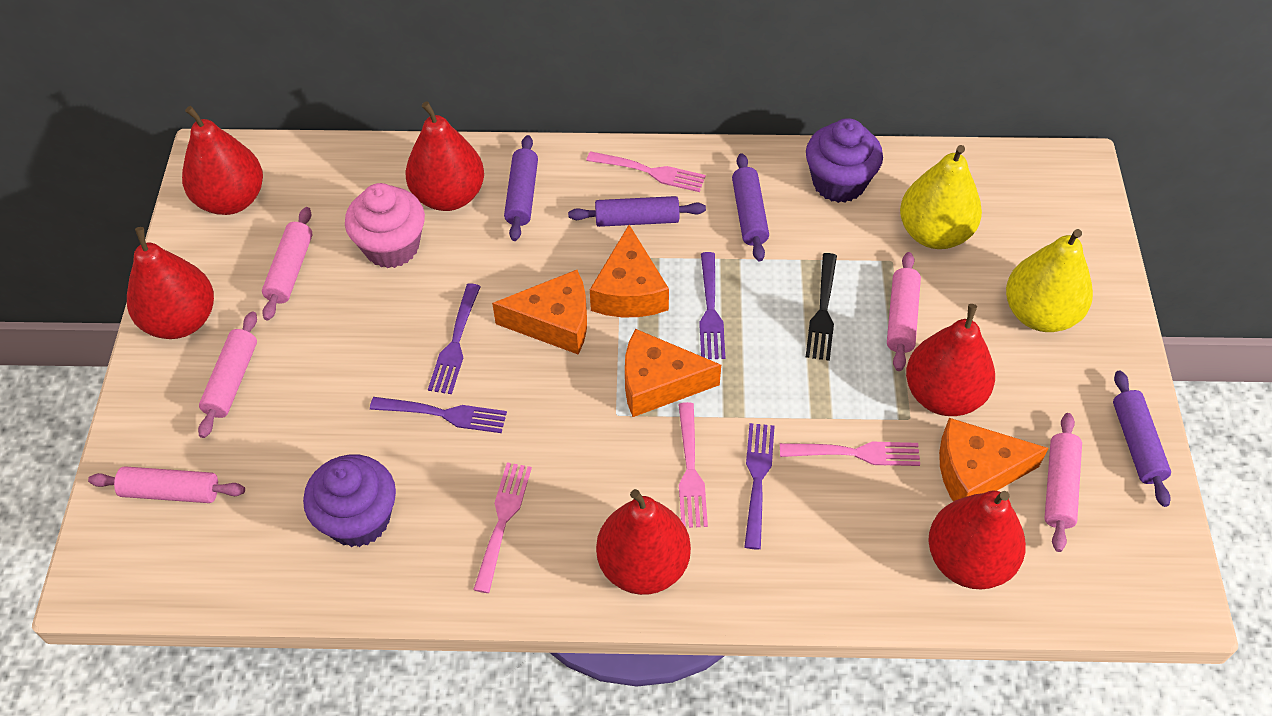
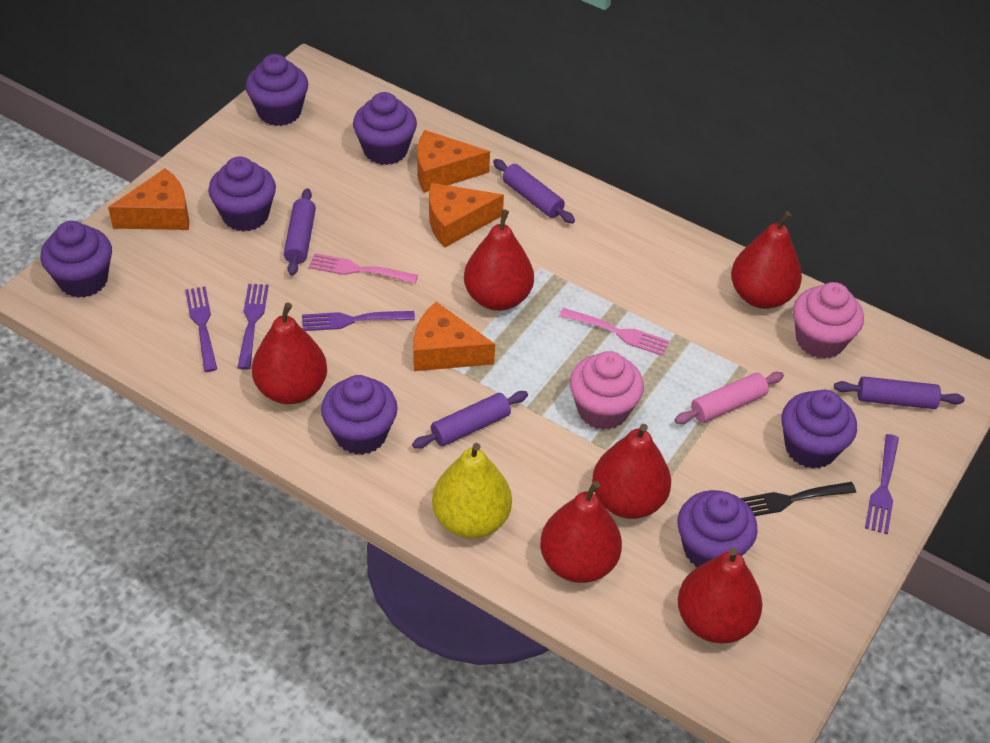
pink cupcake: [345,183,425,268] = 1 -> [570,351,644,430] [793,282,864,359] = 2
pink fork: [473,462,532,593] [586,151,706,192] [678,402,708,528] [780,442,920,466] = 4 -> [309,253,418,284] [559,308,669,356] = 2
pink rolling pin: [88,466,245,503] [198,312,257,438] [262,207,313,321] [887,252,921,371] [1044,413,1082,552] = 5 -> [675,372,784,424] = 1
purple cupcake: [303,454,396,547] [806,118,883,203] = 2 -> [41,221,112,298] [208,156,276,232] [245,54,308,126] [321,375,398,455] [353,92,417,165] [677,490,758,567] [782,390,857,469] = 7
yellow pear: [900,145,982,249] [1006,229,1093,332] = 2 -> [432,443,512,539] = 1

